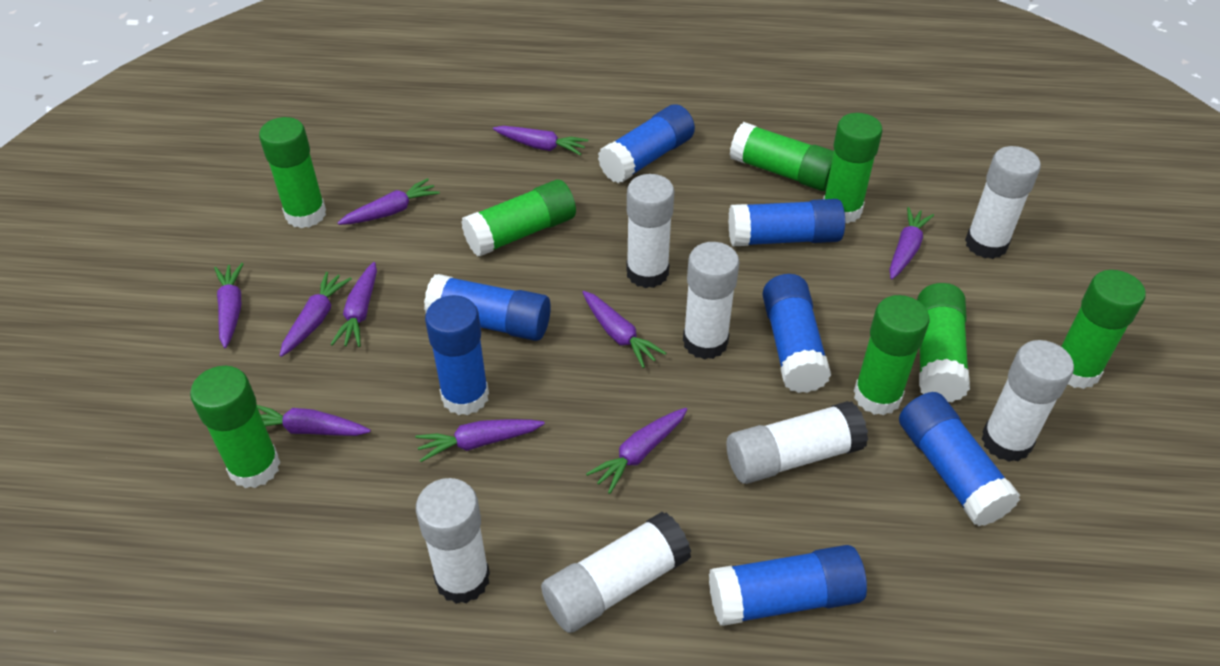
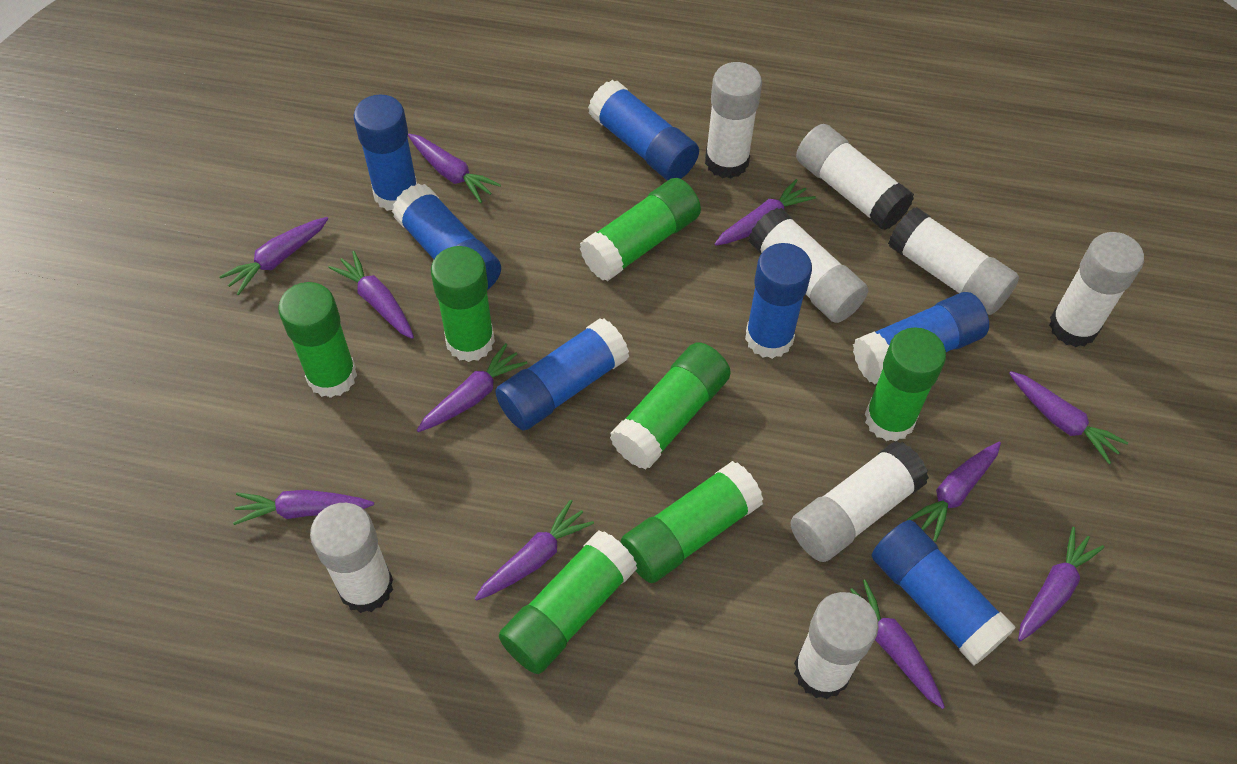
green glue stick: [190,366,280,488] [259,117,326,228] [461,180,576,256] [730,122,834,191] [823,113,883,223] [854,295,930,415] [917,283,970,402] [1061,270,1146,389] = 8 -> [278,282,357,398] [431,246,495,362] [499,530,637,674] [580,178,701,281] [610,342,731,469] [621,461,763,583] [865,327,946,441] = 7
purple carrot: [214,263,244,348] [257,405,371,436] [279,272,352,357] [330,262,377,347] [338,178,440,225] [415,419,545,462] [493,126,588,156] [582,291,666,368] [586,408,687,494] [889,207,934,279] = 10 -> [219,217,328,296] [233,490,374,525] [328,251,414,339] [408,134,501,203] [417,343,528,432] [475,500,594,601] [715,179,816,246] [850,579,945,709] [907,441,1001,542] [1009,371,1128,464] [1018,527,1105,641] = 11
white glue stick: [416,478,490,604] [541,512,691,633] [626,174,674,288] [683,242,739,360] [727,401,868,484] [965,146,1041,259] [981,340,1074,462] = 7 -> [310,503,393,613] [705,62,762,179] [749,208,868,323] [790,441,929,562] [794,592,878,699] [796,124,914,230] [888,207,1019,315] [1049,232,1144,347] = 8

